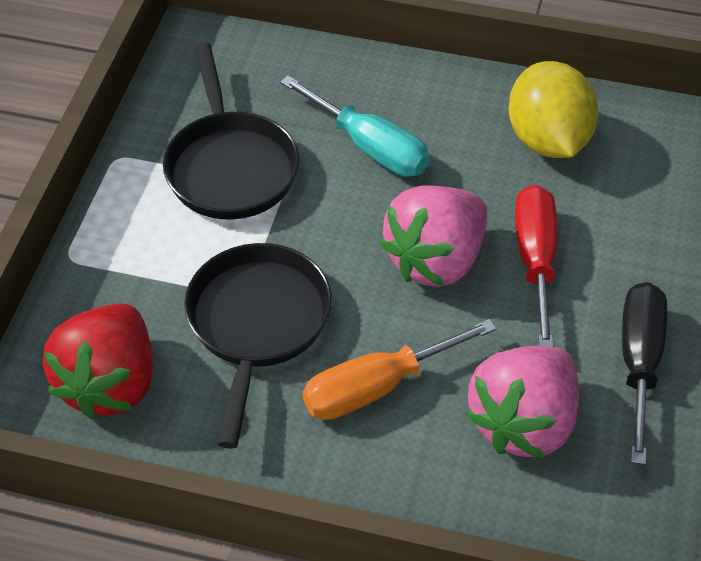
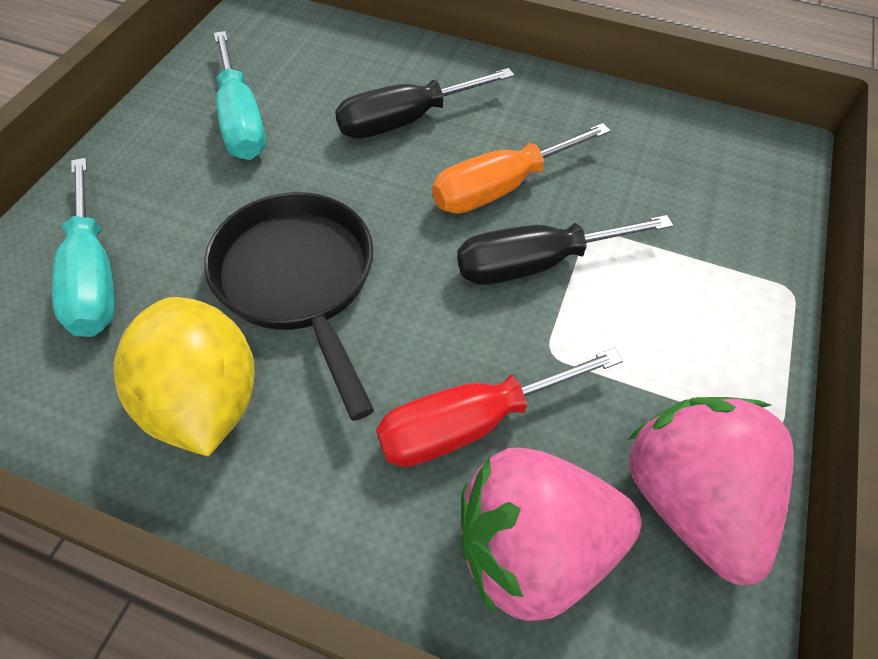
black pan: [163,43,299,219] [184,243,332,449] = 2 -> [204,192,374,421] = 1
black screwdriver: [622,282,667,465] = 1 -> [335,68,514,139] [457,215,673,285] = 2
red strawberry: [43,303,153,420] = 1 -> none = 0
turquoise screwdriver: [280,76,430,177] = 1 -> [52,158,115,337] [214,31,266,160] = 2

